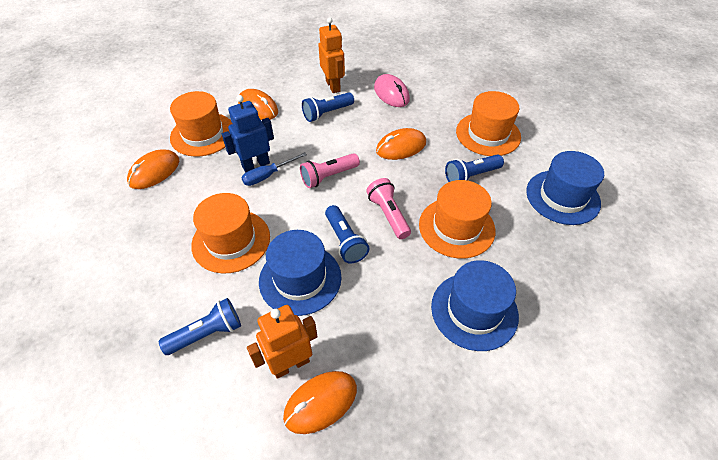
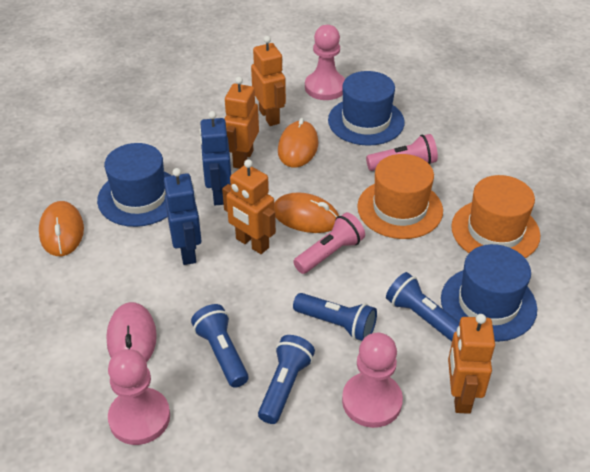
blue robot: [222,95,274,172] = 1 -> [164,168,202,265] [199,111,231,205] = 2
blue screwdriver: [242,152,307,186] = 1 -> none = 0
orange hat: [170,91,232,157] [191,193,270,274] [419,180,495,258] [456,91,521,156] = 4 -> [357,154,443,239] [451,175,541,258] = 2
orange mouse: [127,149,179,189] [238,89,278,120] [283,371,357,434] [376,128,426,160] = 4 -> [39,201,84,256] [274,192,339,233] [278,118,318,168] = 3
orange robot: [247,305,318,379] [318,17,345,93] = 2 -> [222,159,276,254] [224,77,259,169] [251,36,286,126] [448,314,495,414] = 4
pink pawn: none = 0 -> [108,349,170,445] [305,25,345,100] [342,333,403,428] = 3

